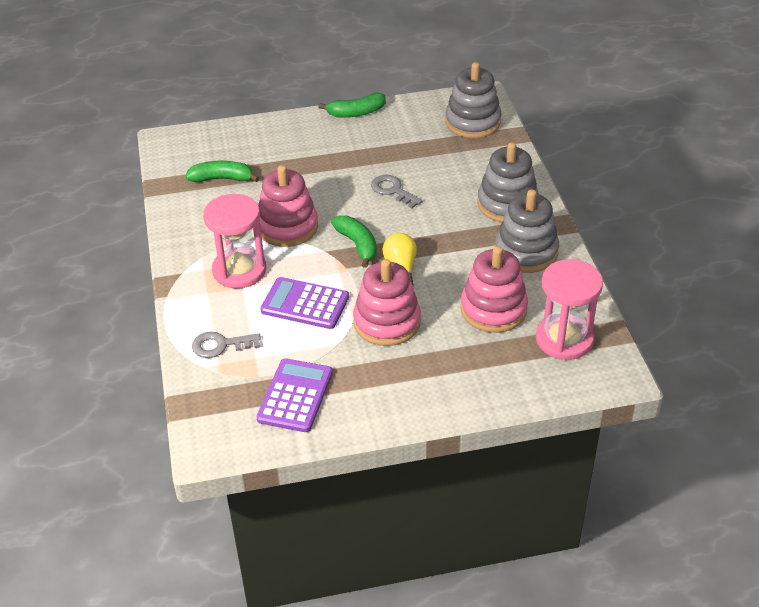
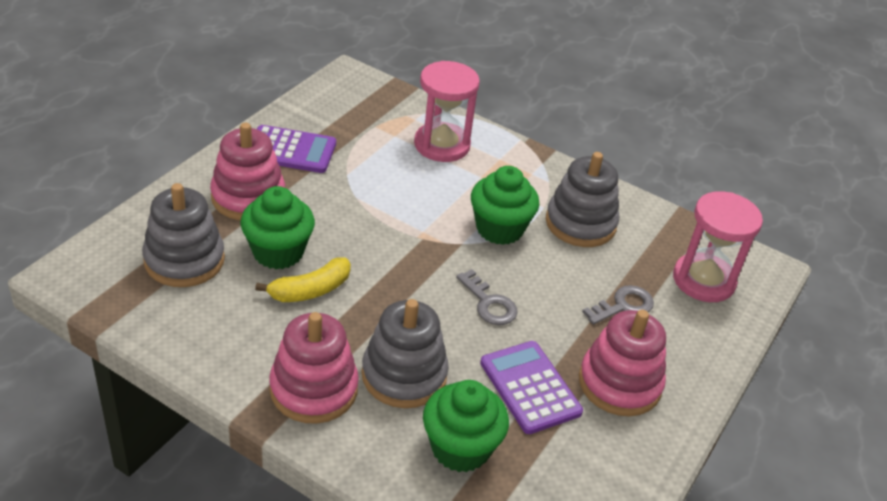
green banana: [185,161,259,182] [318,93,386,118] [331,215,377,268] = 3 -> none = 0
green cupcake: none = 0 -> [240,186,315,269] [423,380,509,472] [471,166,539,245] = 3
yellow banana: none = 0 -> [255,257,351,302] = 1
yellow light bulb: [383,233,417,286] = 1 -> none = 0

